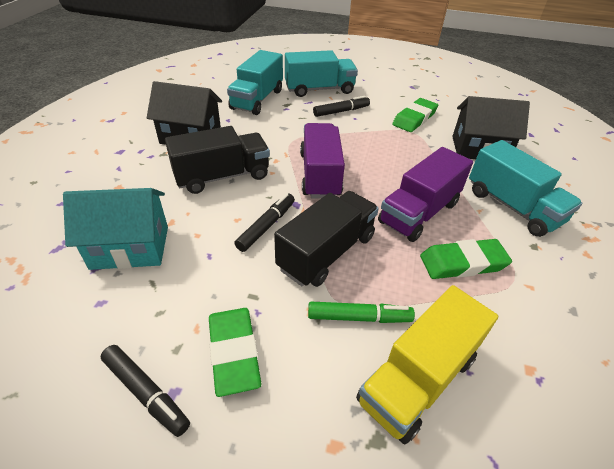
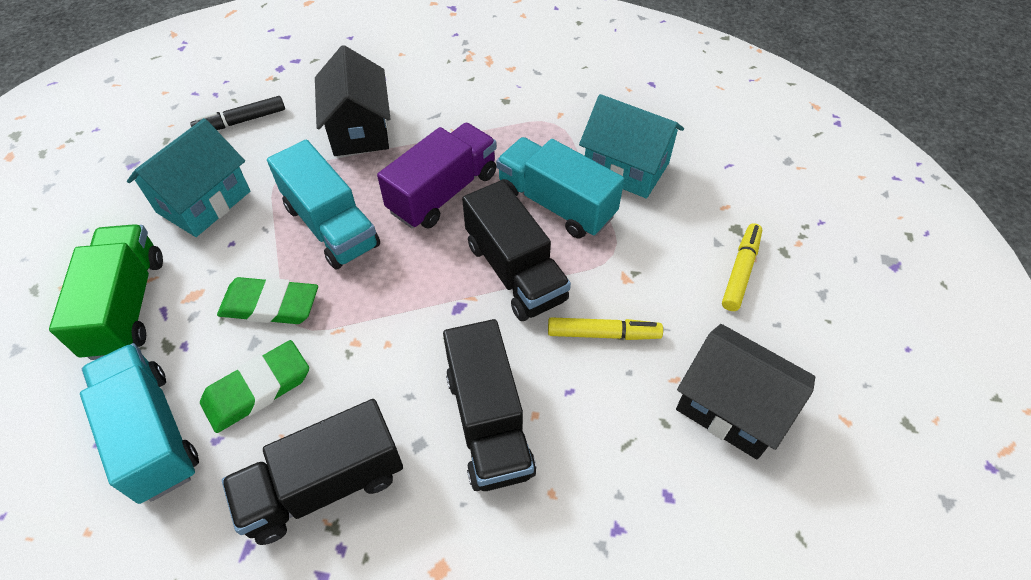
black marker: [100,345,190,437] [234,193,295,252] [313,96,370,117] = 3 -> [190,96,285,130] = 1
black truck: [165,126,270,194] [274,191,379,287] = 2 -> [222,399,403,545] [443,319,536,491] [462,180,571,321] = 3
green eraser: [209,308,262,397] [392,98,438,132] [420,239,512,279] = 3 -> [200,340,309,433] [217,277,318,324] = 2
green marker: [308,302,415,323] = 1 -> none = 0
green truck: none = 0 -> [49,224,163,360] = 1
purple truck: [300,123,345,199] [378,147,473,242] = 2 -> [377,123,497,229] = 1
turquoise house: [63,188,168,270] = 1 -> [127,118,250,237] [579,94,684,199] = 2
yellow marker: none = 0 -> [548,317,663,340] [722,223,762,311] = 2
yellow truck: [356,285,498,444] = 1 -> none = 0

